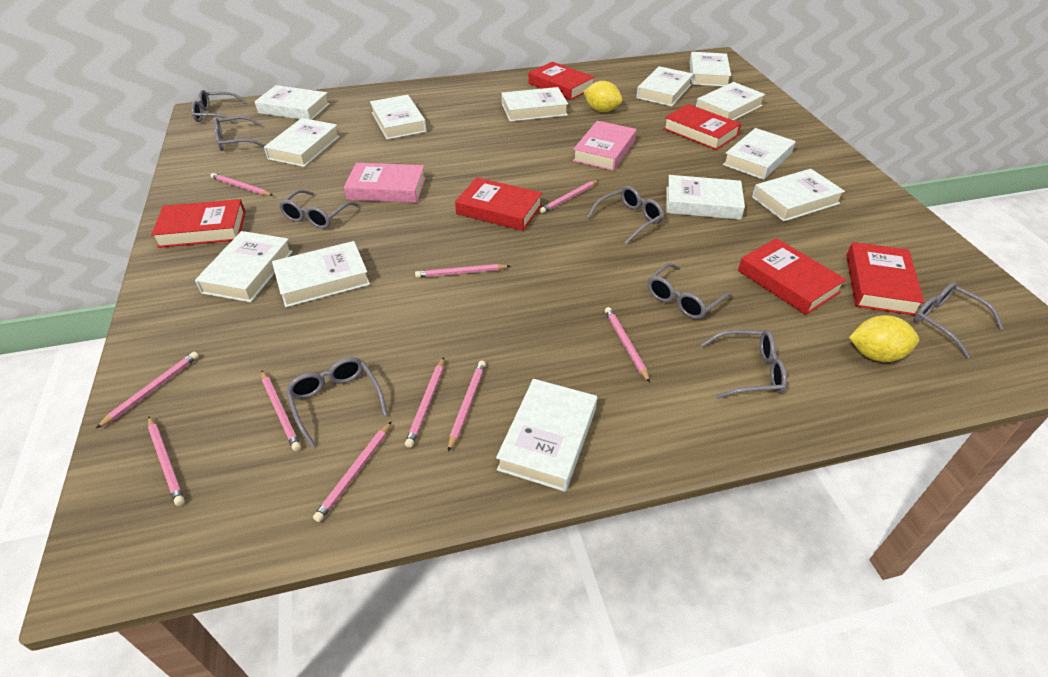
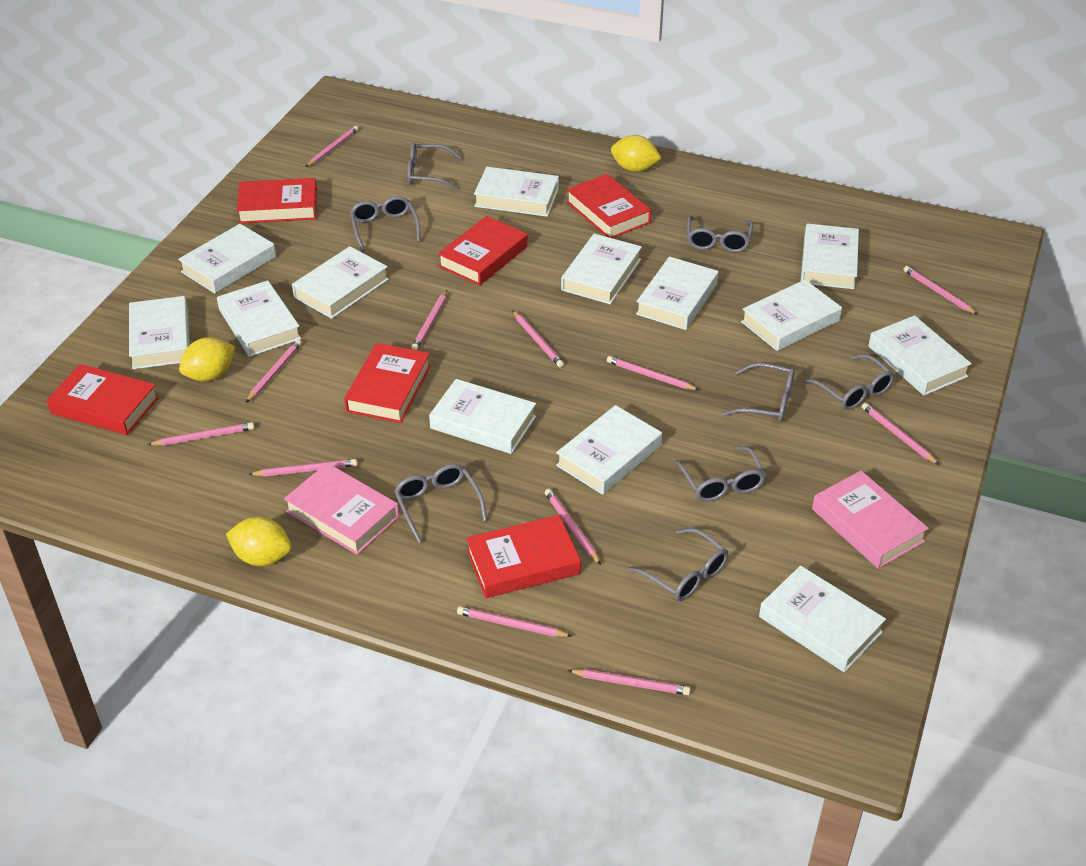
pink pencil: [95,352,199,429] [148,417,185,506] [210,173,273,196] [261,370,301,451] [313,421,392,522] [405,357,444,448] [415,264,510,278] [448,361,486,452] [540,180,599,213] [605,307,650,383] = 10 -> [148,422,254,446] [246,340,302,403] [248,459,357,477] [306,126,359,167] [411,290,447,350] [457,606,572,637] [513,311,564,367] [545,489,601,565] [567,669,691,695] [607,356,699,390] [862,403,939,465] [903,266,978,315] = 12
yellow lemon: [584,81,622,112] [849,315,919,362] = 2 -> [179,337,235,381] [226,517,292,566] [611,135,661,172] = 3

